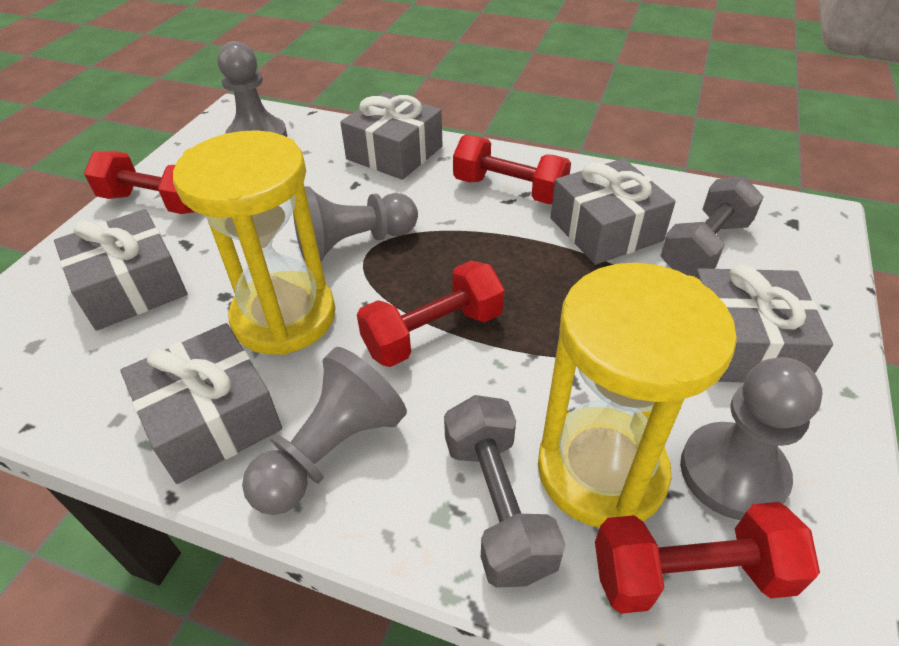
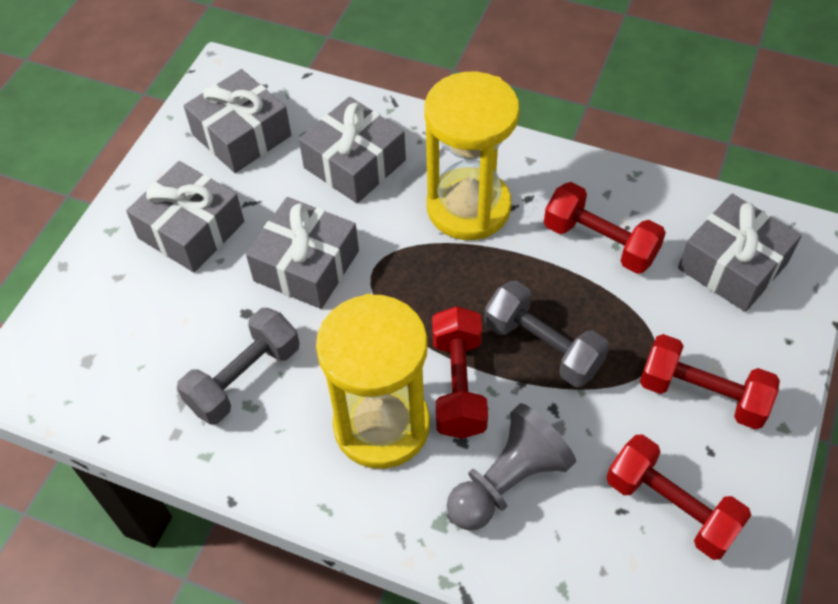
grey pawn: [217,41,287,137] [242,347,407,515] [293,186,418,262] [680,357,823,520] = 4 -> [447,403,576,531] = 1

